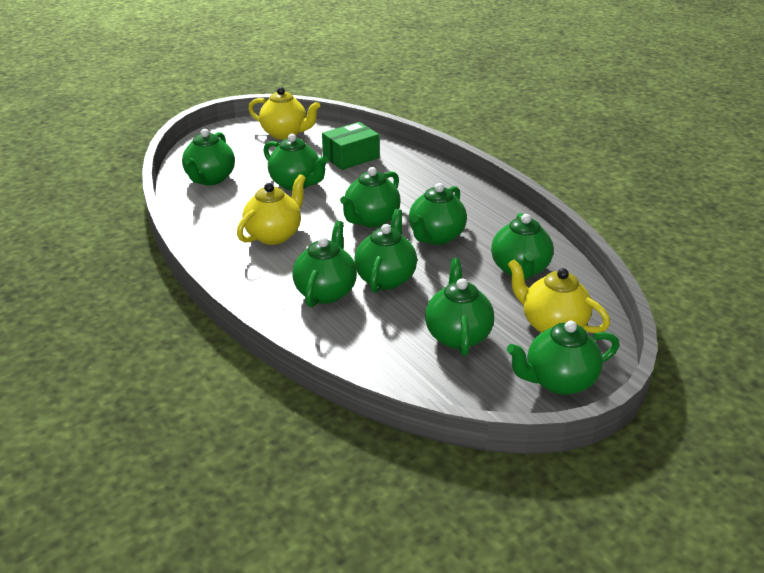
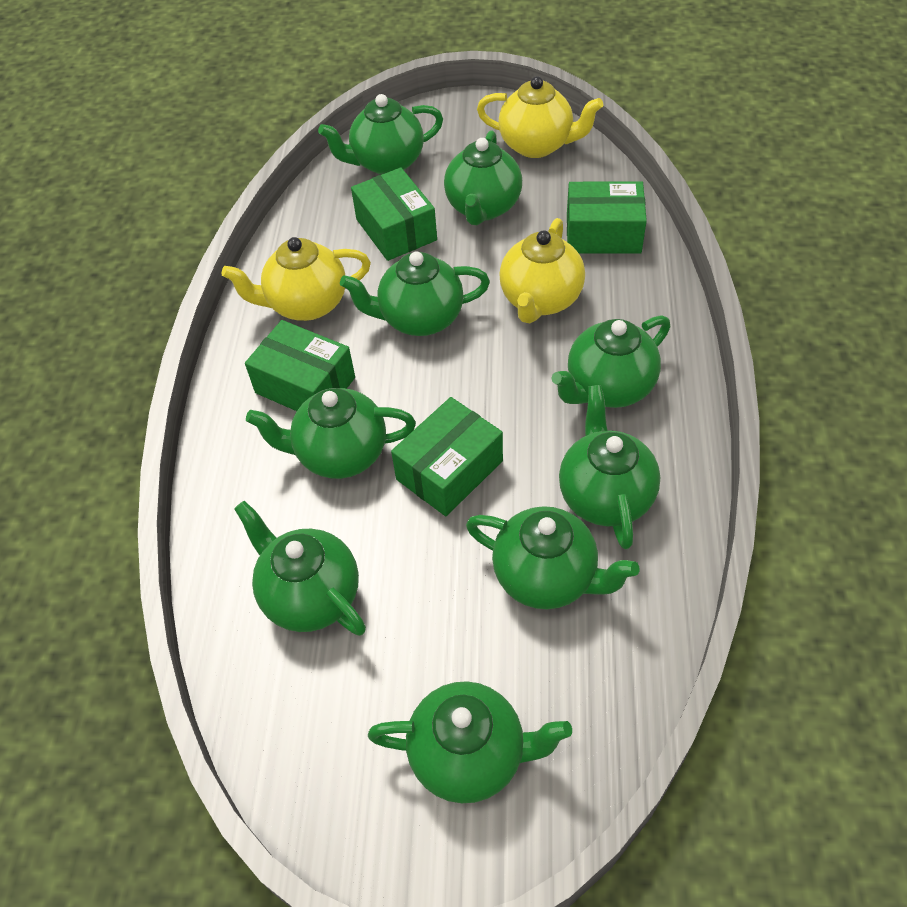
green box: [322,122,379,170] = 1 -> [245,320,355,411] [351,167,437,261] [391,397,503,516] [567,181,647,254] = 4

